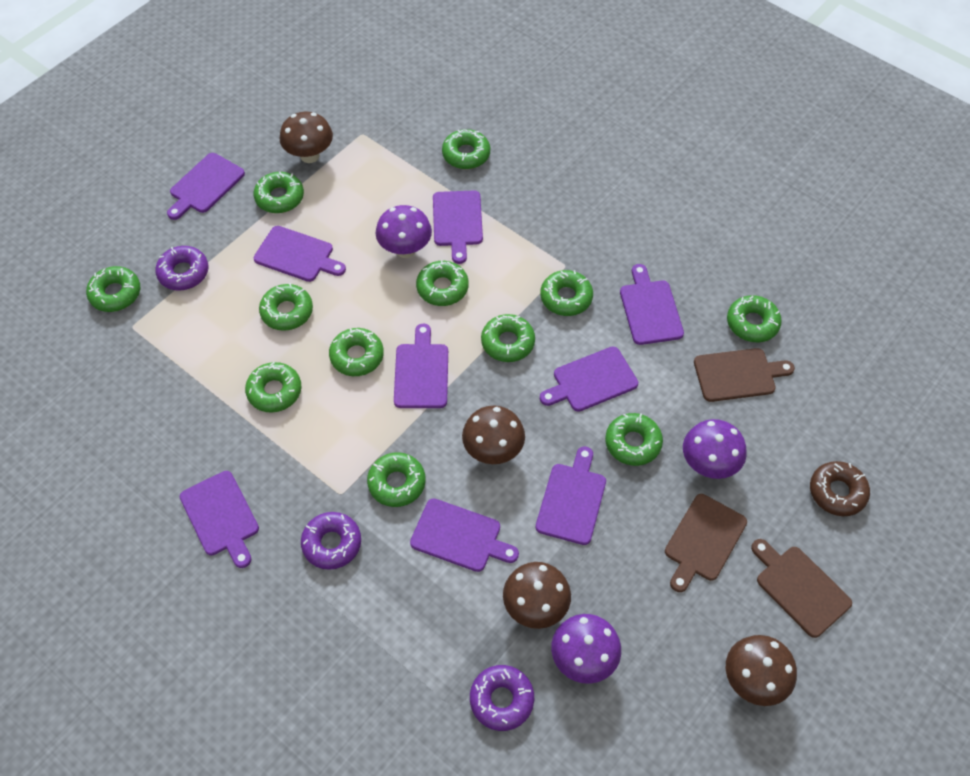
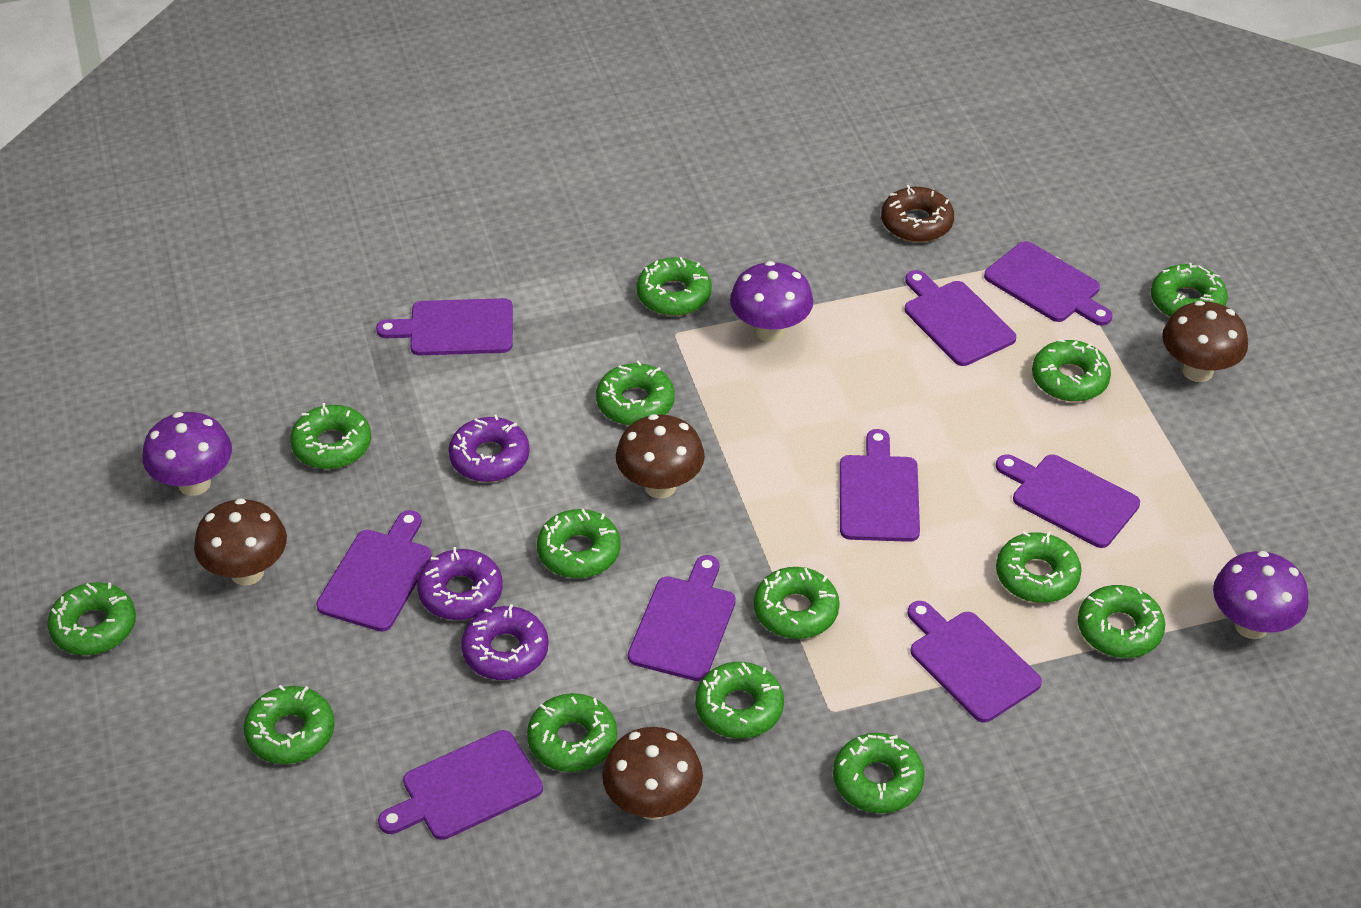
brown cutting board: [665,494,747,592] [694,348,795,402] [751,539,852,638] = 3 -> none = 0
green donut: [86,266,140,312] [245,362,301,413] [254,172,304,213] [259,283,313,331] [329,328,384,376] [367,452,426,507] [416,260,469,306] [442,129,490,169] [481,314,535,362] [540,270,593,316] [605,413,663,466] [727,295,782,342] = 12 -> [48,582,136,655] [244,685,334,764] [290,403,371,469] [527,693,617,772] [537,509,620,578] [596,360,675,426] [636,257,712,316] [695,662,784,739] [754,567,840,639] [833,733,925,813] [996,532,1082,603] [1032,339,1111,402] [1078,585,1165,658] [1151,263,1228,317] = 14

